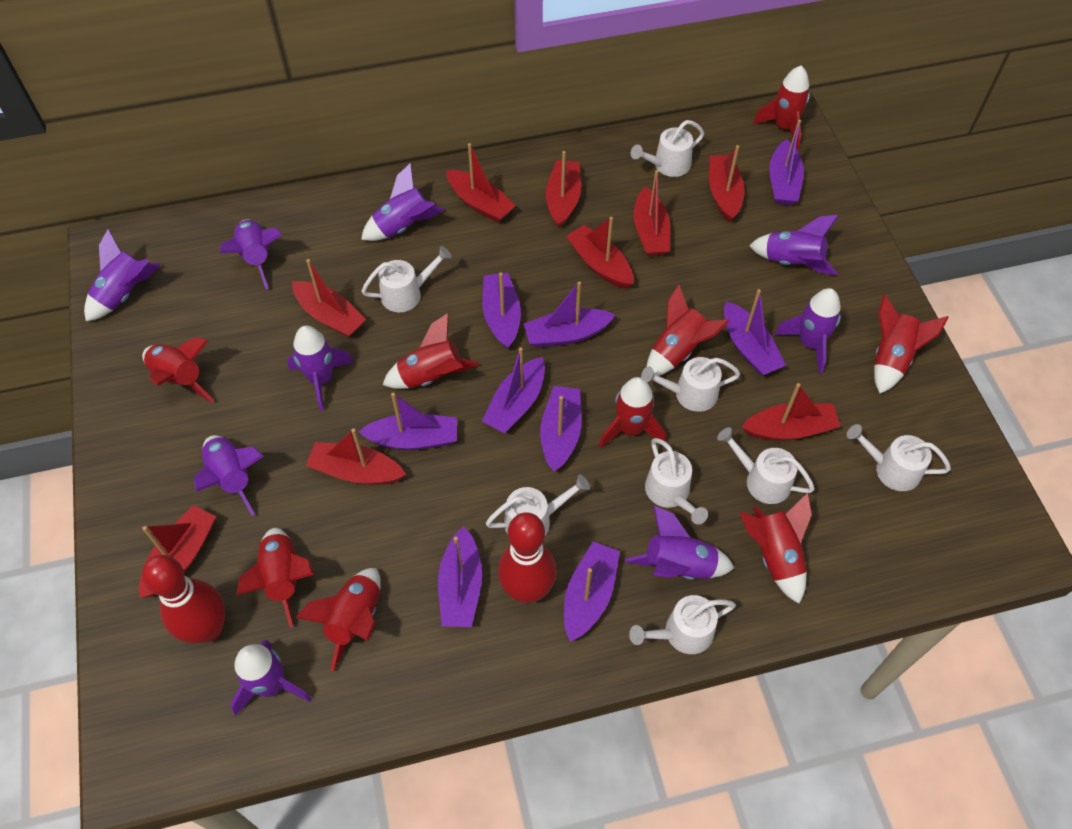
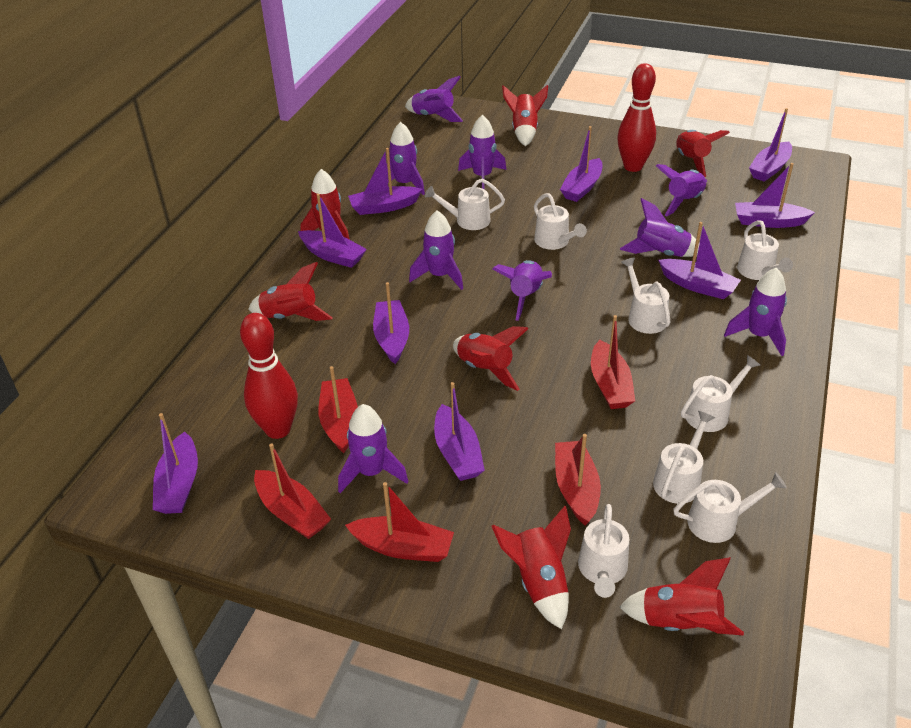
red boat: [139,505,216,598] [292,259,366,337] [306,429,406,485] [446,143,516,223] [546,151,581,228] [566,217,633,289] [634,170,670,256] [709,145,745,222] [741,383,841,441] = 9 -> [254,443,331,539] [318,366,358,453] [345,482,454,562] [555,434,601,526] [591,315,635,409] = 5
red rocket: [142,337,214,403] [236,528,314,628] [295,568,381,672] [383,313,479,389] [599,377,666,449] [646,284,729,376] [740,493,812,604] [753,66,810,149] [874,294,949,394] = 9 -> [248,262,333,321] [300,169,350,240] [453,326,528,391] [492,506,571,629] [502,85,548,146] [619,557,744,636] [676,130,730,177] = 7

